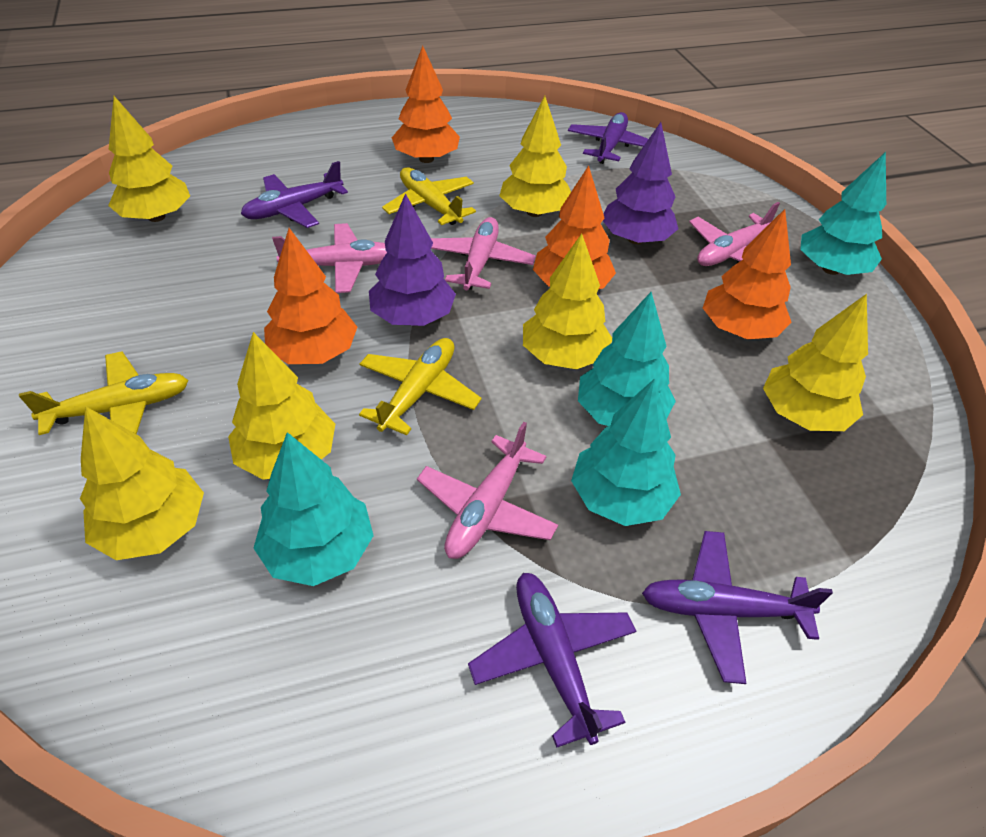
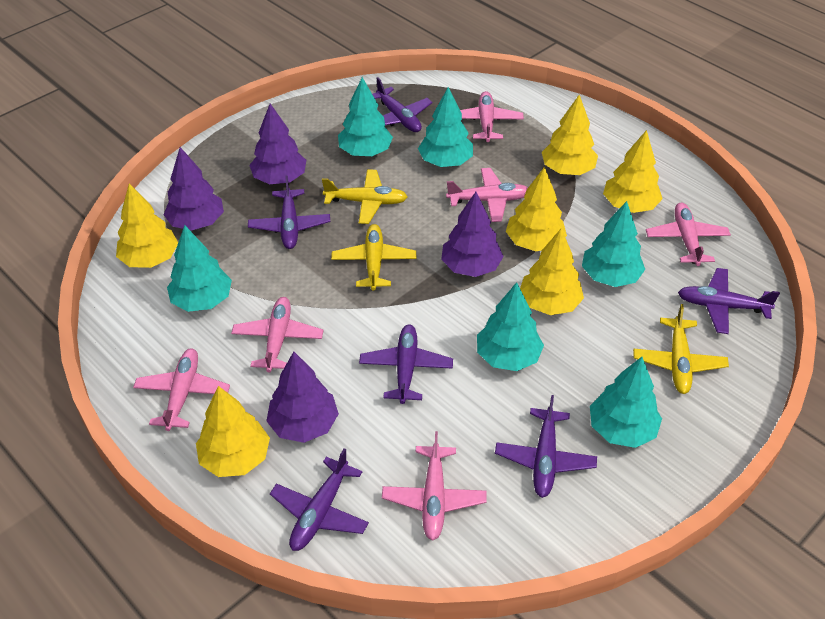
orange tree: [264,228,357,364] [392,46,460,163] [533,165,616,289] [703,209,791,339] = 4 -> none = 0
pink plane: [272,223,387,293] [417,422,558,559] [431,217,536,290] [689,202,780,266] = 4 -> [133,348,230,431] [231,297,324,372] [382,431,487,541] [446,168,528,222] [460,91,524,142] [646,202,731,266] = 6
purple plane: [241,161,348,228] [468,573,636,748] [568,112,648,164] [642,531,833,684] = 4 -> [248,175,330,249] [270,448,369,551] [359,324,453,404] [372,77,432,132] [495,395,597,498] [678,268,780,334] = 6
purple tree: [369,193,456,326] [603,122,678,244] = 2 -> [163,147,224,231] [249,103,306,184] [266,352,339,443] [441,192,504,277] = 4
turquoise tree: [253,432,374,586] [571,378,681,526] [578,292,676,426] [800,152,886,275] = 4 -> [167,225,232,312] [338,77,393,156] [418,87,473,167] [477,282,544,371] [582,201,645,287] [590,357,662,448] = 6

